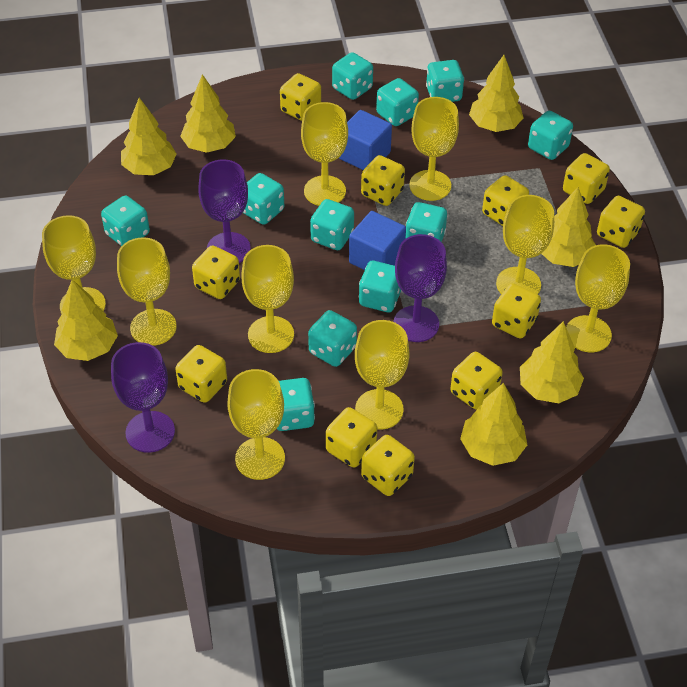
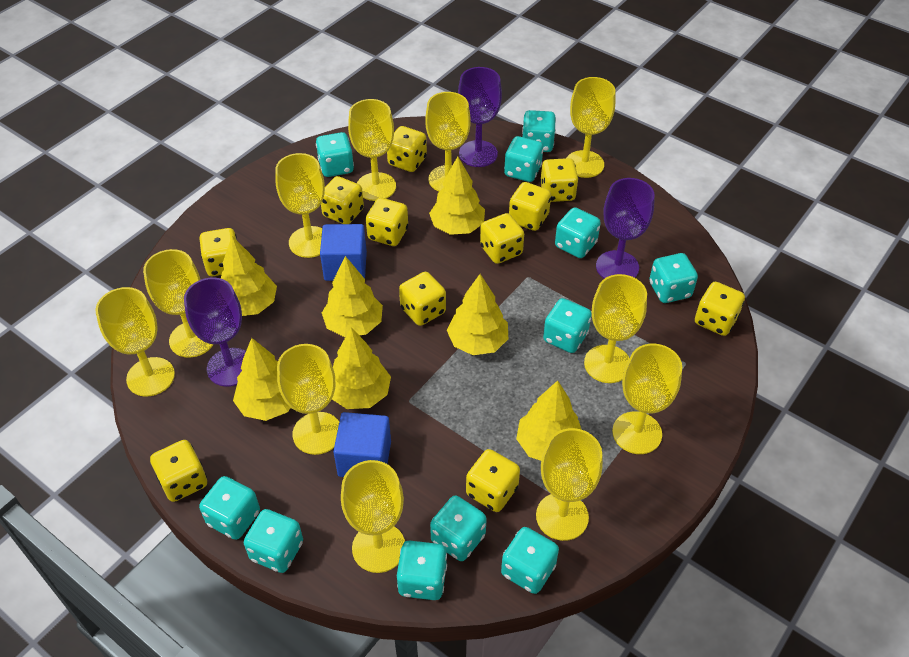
yellow goblet: [42,215,106,314] [117,237,177,346] [227,369,285,480] [241,245,294,353] [301,102,348,206] [355,320,410,430] [409,97,459,201] [496,195,554,294] [566,245,630,352] = 9 -> [96,287,175,397] [143,249,213,358] [275,153,325,258] [277,344,339,455] [341,460,405,573] [348,99,396,201] [425,92,470,191] [536,428,603,541] [567,77,616,178] [584,274,647,383] [612,344,682,454] = 11

